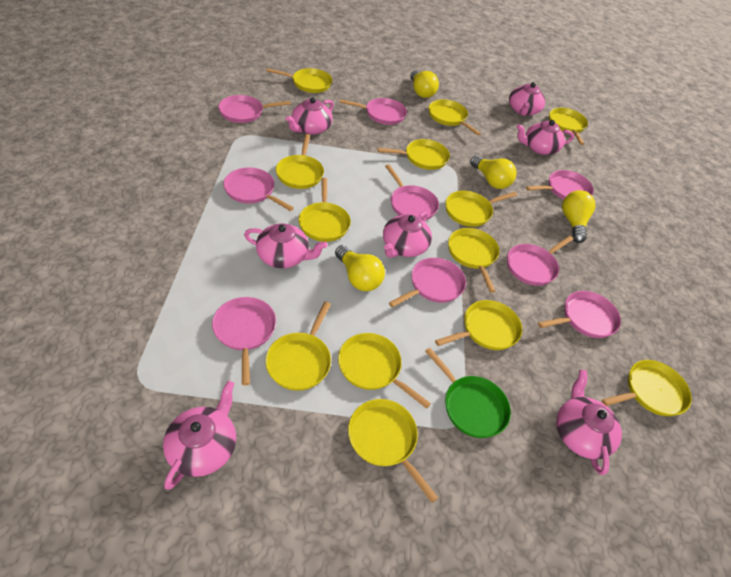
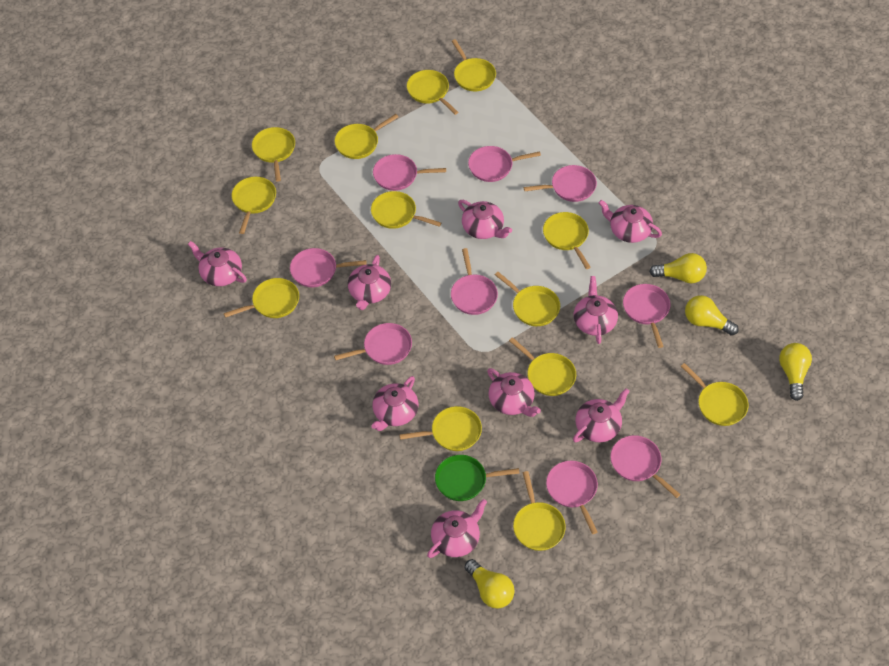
pink teapot: [163,381,236,490] [244,223,327,268] [286,97,334,135] [383,211,432,258] [509,82,545,116] [516,120,574,155] [556,370,622,475] = 7 -> [188,241,247,286] [348,255,391,310] [371,376,419,431] [427,499,487,558] [458,200,512,239] [487,368,541,417] [573,388,630,442] [574,276,618,344] [599,200,662,243] = 9

